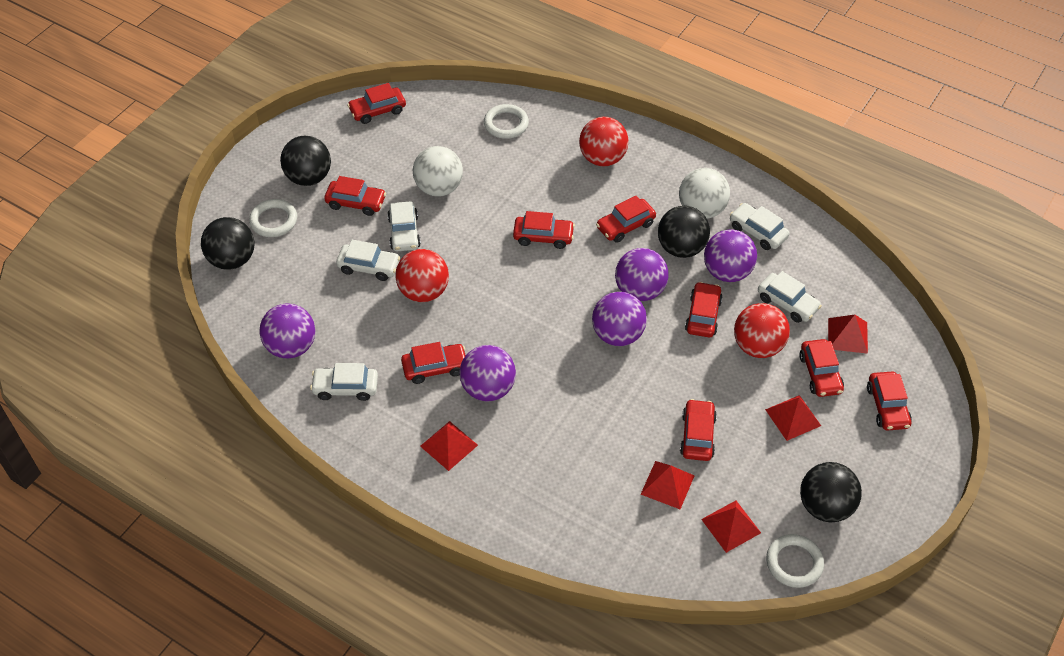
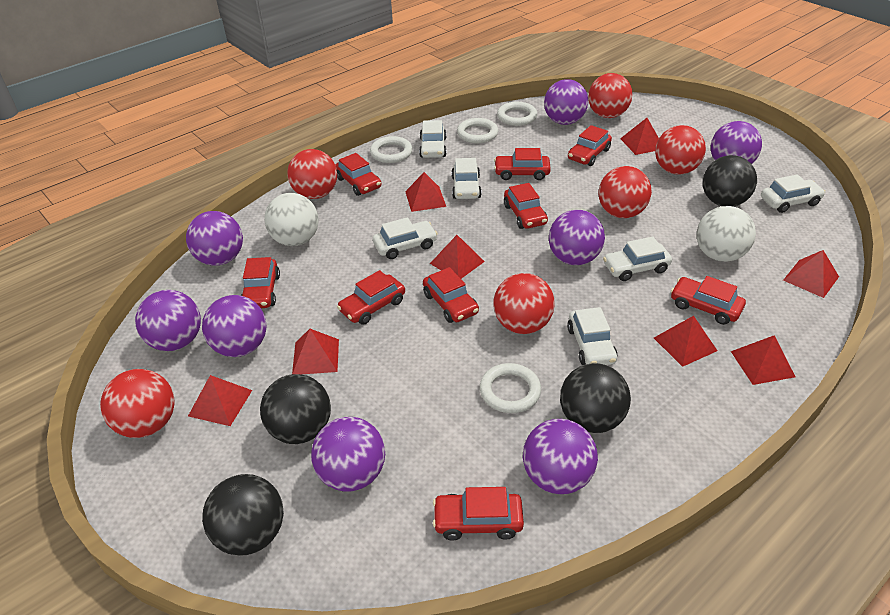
purple ball: [259,304,315,358] [459,345,516,401] [592,292,647,346] [615,248,669,301] [704,229,757,282] = 5 -> [135,290,201,351] [186,211,243,266] [202,295,267,357] [311,417,385,491] [523,419,598,494] [544,79,588,125] [549,210,605,265] [711,121,762,164] = 8
red ball: [395,249,449,302] [579,117,629,166] [734,303,790,358] = 3 -> [100,369,175,438] [287,149,337,199] [493,273,555,334] [588,73,633,118] [598,166,652,218] [655,125,706,175] = 6
red pyramid: [420,421,478,471] [641,461,695,509] [701,501,761,553] [765,395,821,441] [828,315,868,354] = 5 -> [188,375,252,426] [292,329,339,374] [405,172,446,212] [430,235,485,279] [620,118,659,155] [654,316,717,367] [731,335,795,385] [783,250,839,298] = 8
white car: [310,363,378,401] [336,240,400,281] [387,201,421,251] [730,203,790,250] [758,271,822,323] = 5 -> [373,217,438,259] [419,120,447,158] [451,158,482,199] [567,307,618,365] [603,236,672,281] [761,174,825,213] = 6
white ring: [249,199,297,237] [484,104,529,139] [766,534,824,588] = 3 -> [370,136,413,163] [457,118,498,143] [480,363,541,413] [497,102,537,126] = 4

